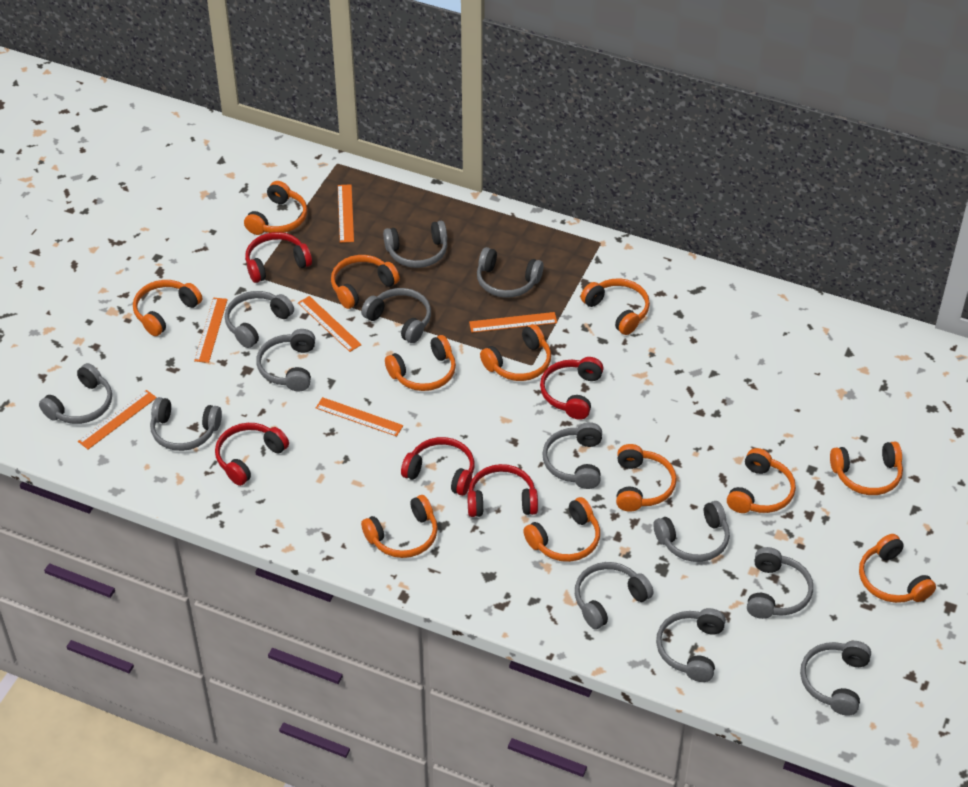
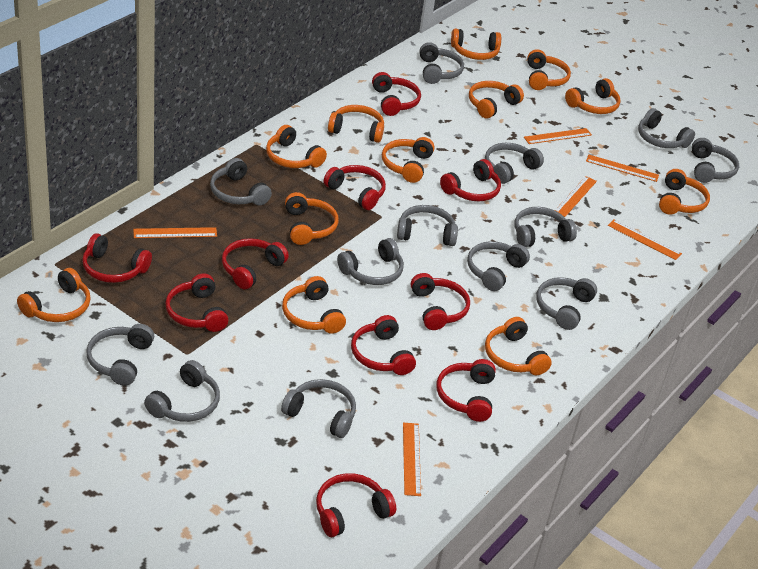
red headphones: [215,423,289,486] [245,232,312,283] [401,437,474,496] [467,464,538,517] [540,357,604,420] = 5 -> [82,233,152,283] [165,273,229,332] [222,238,289,290] [316,473,396,537] [324,165,386,210] [351,315,416,375] [372,72,421,116] [411,273,470,330] [436,359,496,422] [440,159,501,201] = 10

